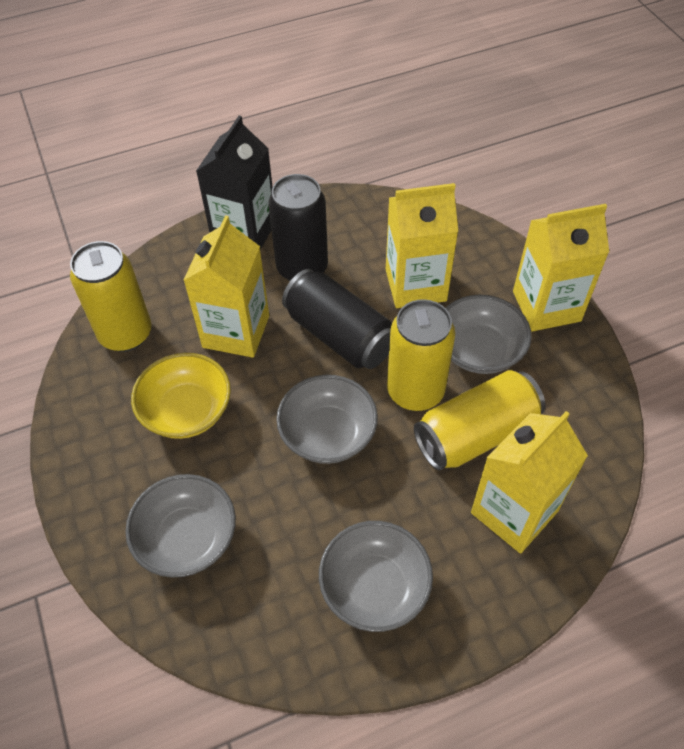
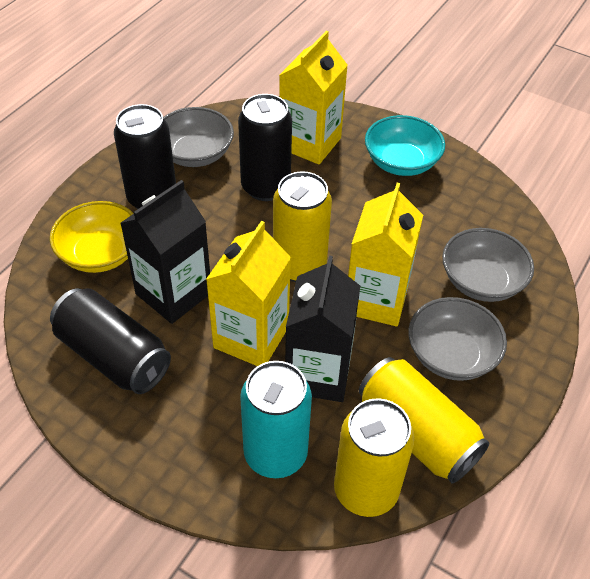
black can: [268,174,328,281] [282,269,392,369] = 2 -> [50,288,171,394] [114,104,176,209] [238,94,292,201] = 3
black carton: [196,116,273,249] = 1 -> [120,180,210,324] [285,256,360,402] = 2
grey bowl: [125,474,236,578] [276,375,378,464] [319,521,433,632] [446,295,532,374] = 4 -> [163,107,234,167] [408,297,507,381] [442,228,534,302] = 3
turquoise bowl: none = 0 -> [365,115,445,176] = 1
turquoise can: none = 0 -> [240,361,312,478] = 1
yellow carton: [183,215,269,358] [386,183,458,308] [471,411,588,554] [513,204,609,332] = 4 -> [206,221,291,366] [279,31,348,164] [348,182,423,326] = 3

